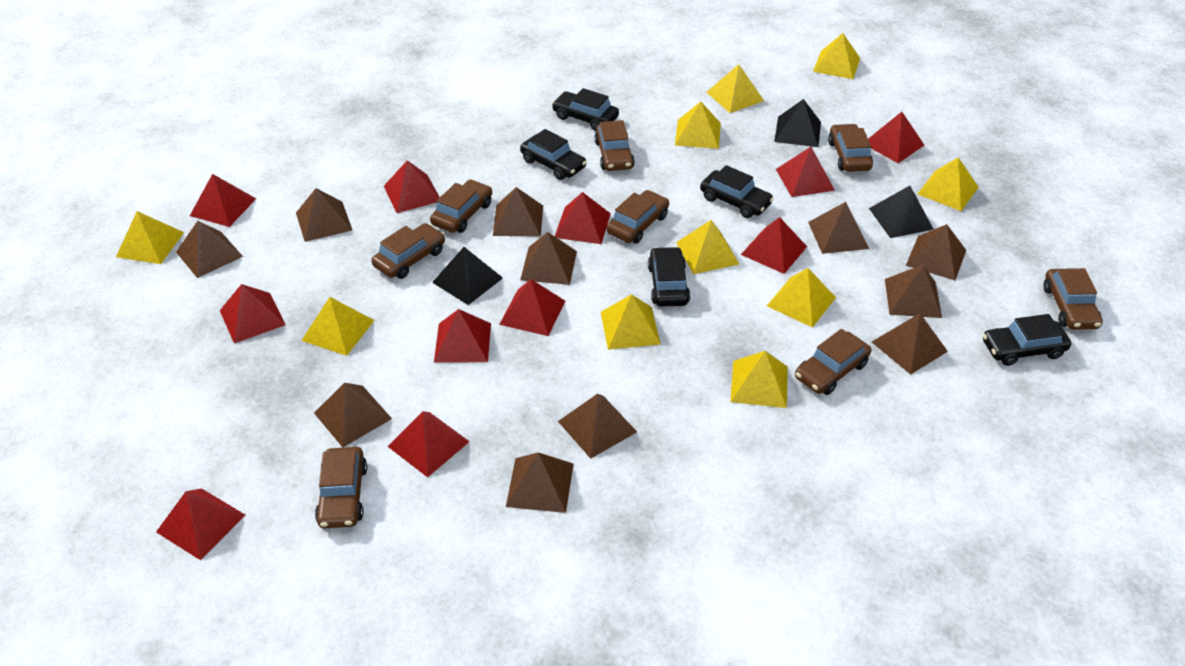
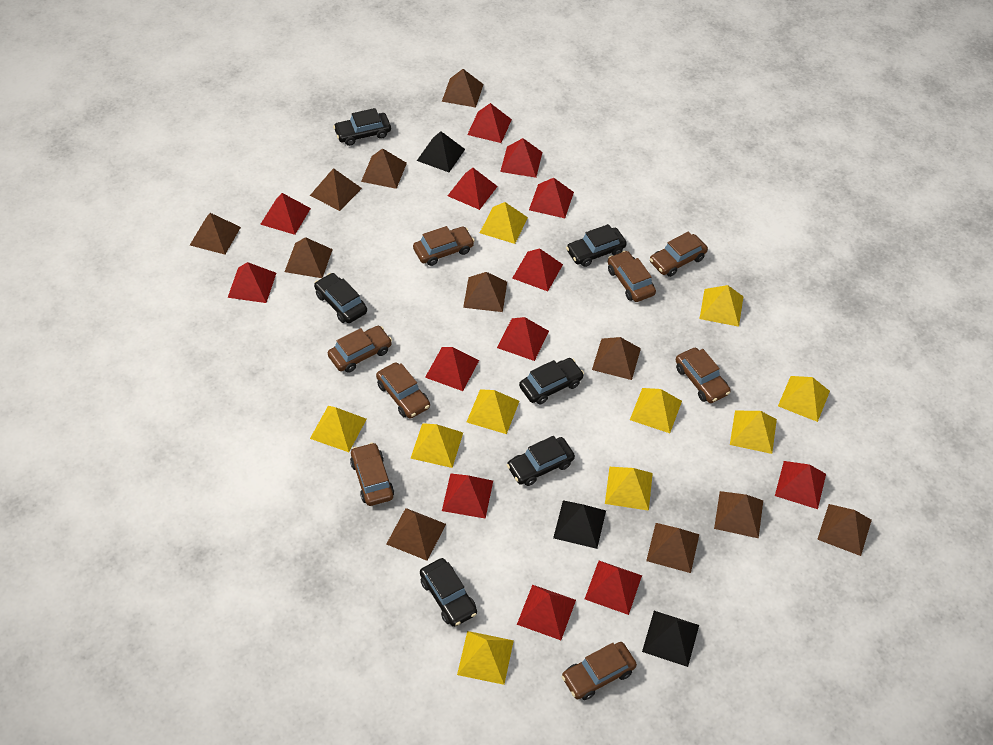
black car: [520,129,587,180] [552,88,619,131] [648,247,690,306] [700,165,774,218] [983,314,1071,366] = 5 -> [314,273,367,323] [333,108,391,146] [420,558,477,627] [507,436,575,486] [519,358,584,404] [566,224,627,267] = 6
red pyramid: [156,488,245,560] [190,174,256,227] [220,284,286,343] [384,160,440,213] [388,411,470,477] [434,309,491,363] [499,279,565,336] [555,192,611,244] [741,217,807,274] [776,147,835,197] [868,112,924,163] = 11 -> [228,262,276,303] [260,193,311,235] [425,347,479,391] [442,473,493,519] [448,168,498,210] [467,103,512,143] [497,317,549,361] [500,138,542,178] [512,248,563,291] [517,585,576,640] [529,178,574,218] [585,561,642,615] [775,461,826,509] = 13

